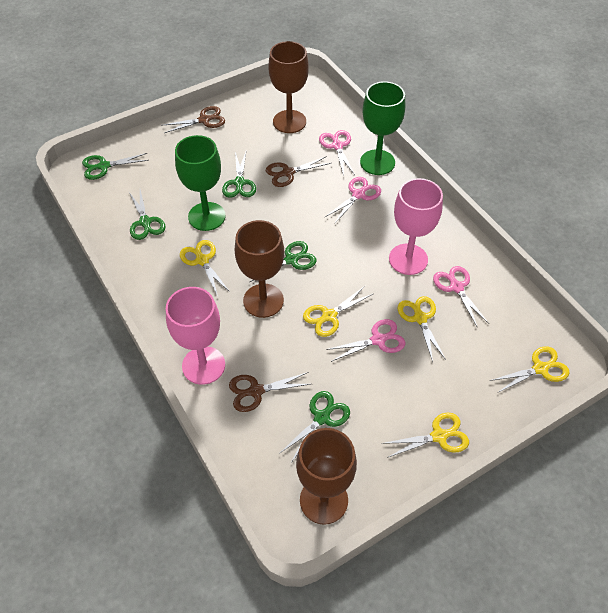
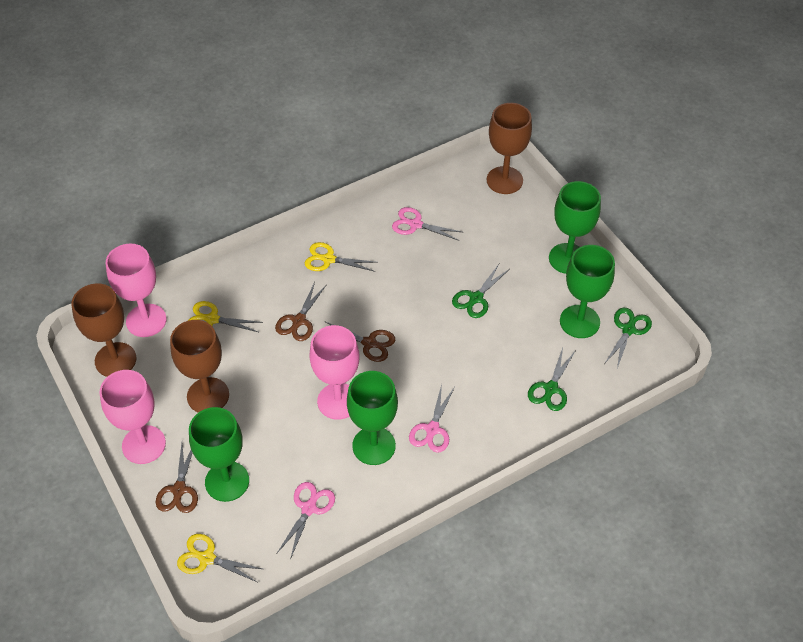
green goblet: [175,135,226,231] [360,81,405,175] = 2 -> [189,407,249,502] [347,371,398,465] [549,181,601,274] [560,245,615,338] = 4
green scissors: [82,153,149,180] [129,189,166,240] [222,150,256,198] [250,241,317,282] [279,391,350,464] = 5 -> [452,264,510,318] [528,348,576,411] [605,308,652,368] = 3
pink goblet: [166,287,225,385] [389,178,443,275] = 2 -> [99,370,166,464] [106,243,167,337] [309,325,360,420] = 3
pink scissors: [319,130,355,176] [325,177,381,224] [326,319,406,362] [433,266,489,328] = 4 -> [277,482,335,560] [392,207,462,241] [409,384,455,453] = 3
yellow scissors: [180,240,230,296] [303,286,373,337] [382,413,469,458] [398,296,446,362] [490,346,570,393] = 5 -> [177,534,262,582] [188,301,263,332] [305,242,378,272] = 3

